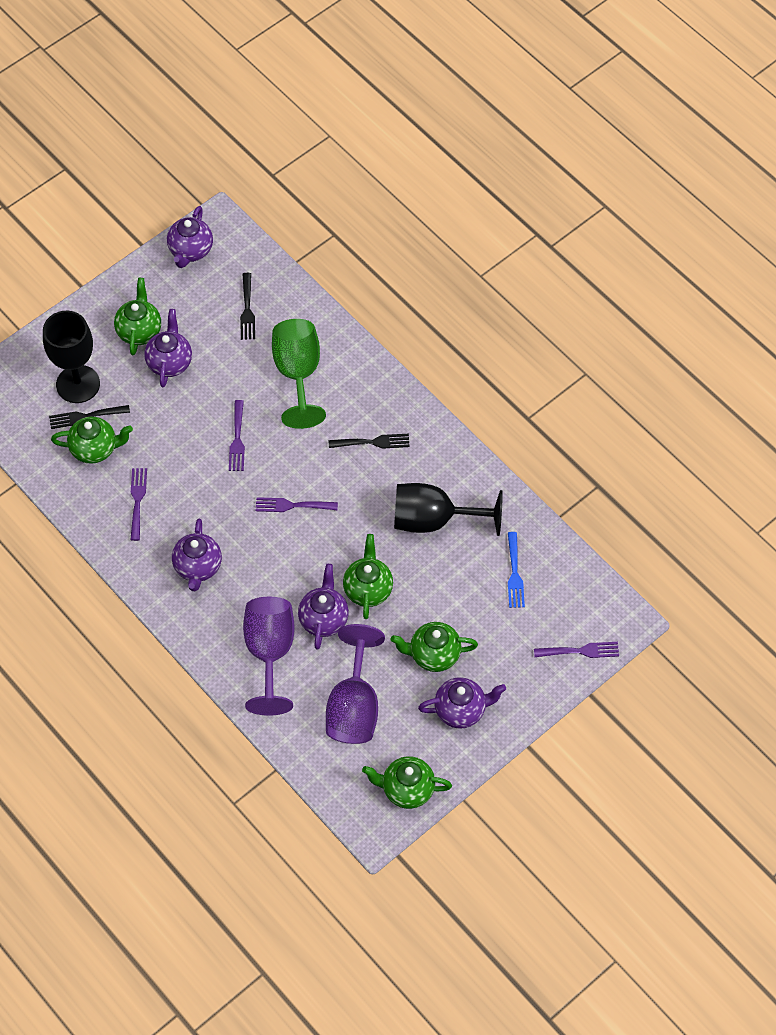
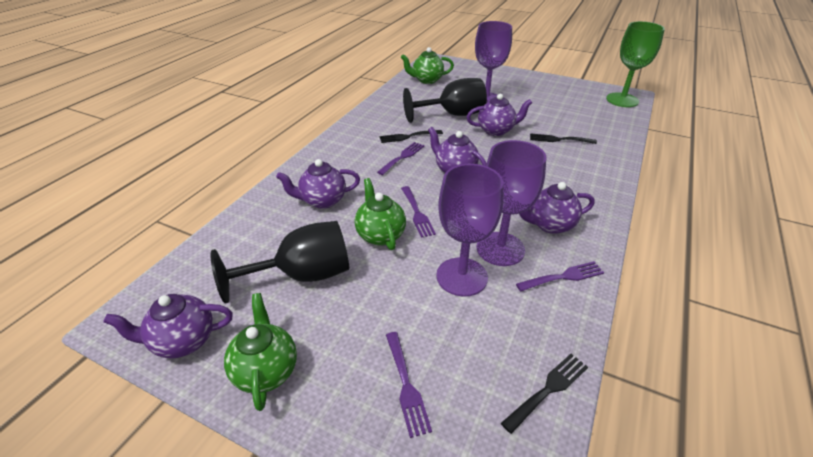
blue fork: [508,532,525,608] = 1 -> none = 0
green teapot: [51,417,133,464] [114,278,161,355] [343,534,393,619] [362,756,452,809] [391,622,478,672] = 5 -> [224,293,297,411] [355,178,406,250] [401,47,454,84] = 3
purple goblet: [243,597,295,716] [326,624,385,744] = 2 -> [436,164,503,297] [475,21,512,102] [476,140,547,266] = 3

